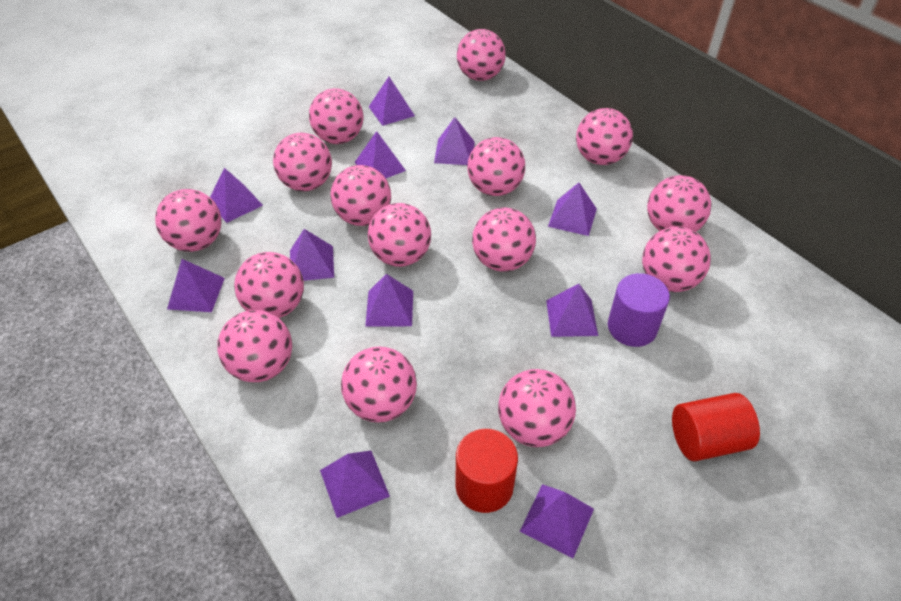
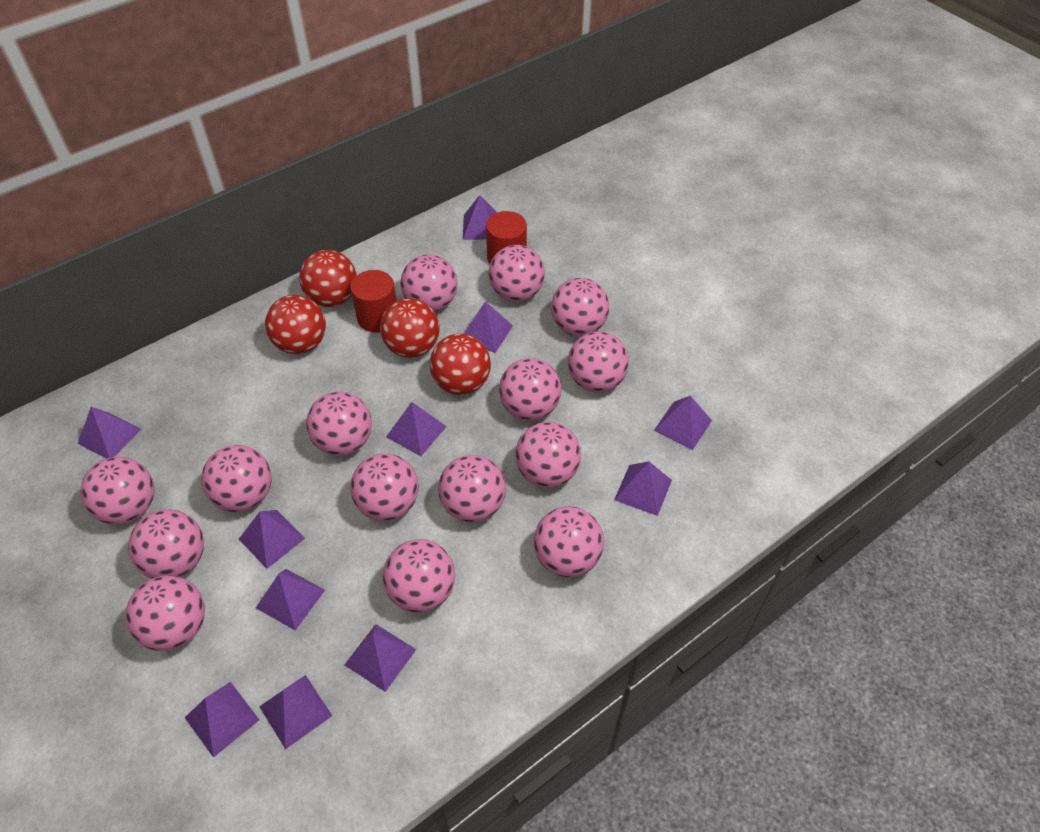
purple cylinder: [608,273,670,347] = 1 -> none = 0
red ball: none = 0 -> [265,295,326,354] [299,250,357,307] [380,298,440,358] [429,334,491,395] = 4

